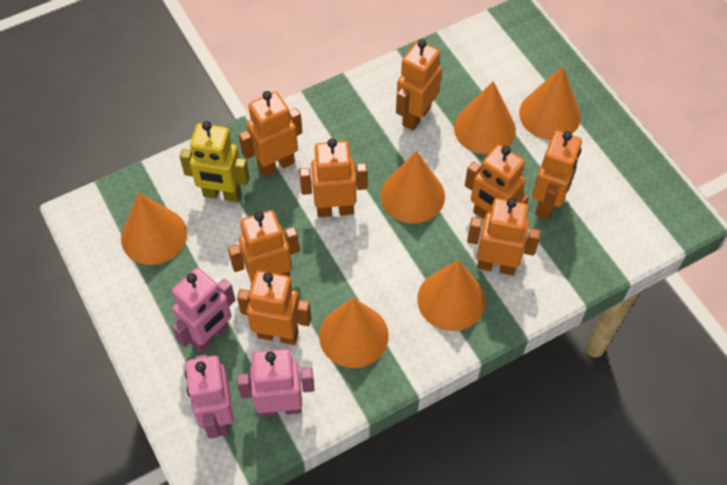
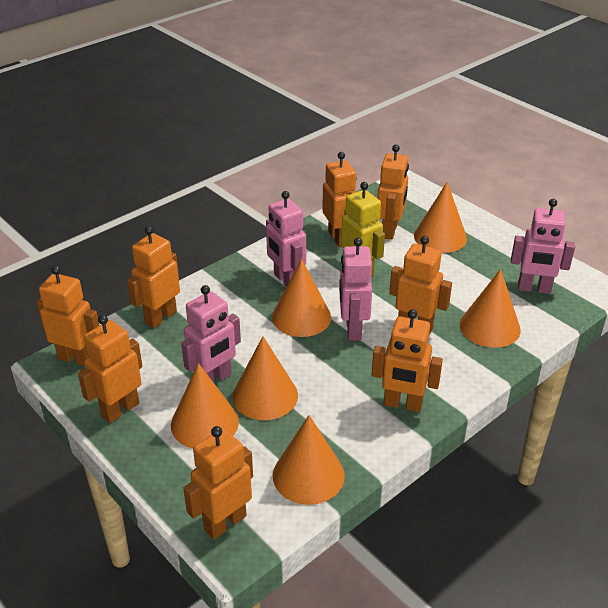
pink robot: [172,268,235,353] [185,354,234,439] [237,349,315,417] = 3 -> [181,285,241,384] [266,191,306,287] [339,238,372,341] [511,199,575,294] = 4

